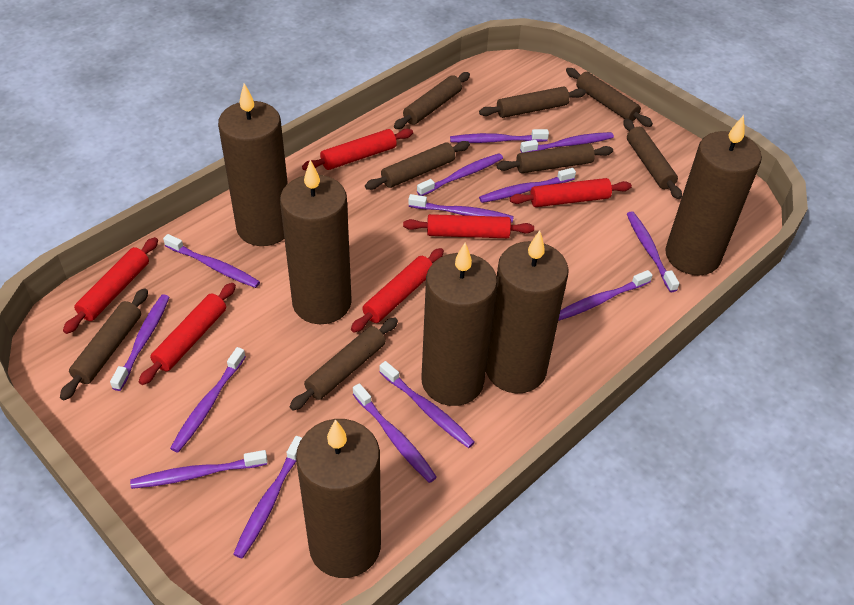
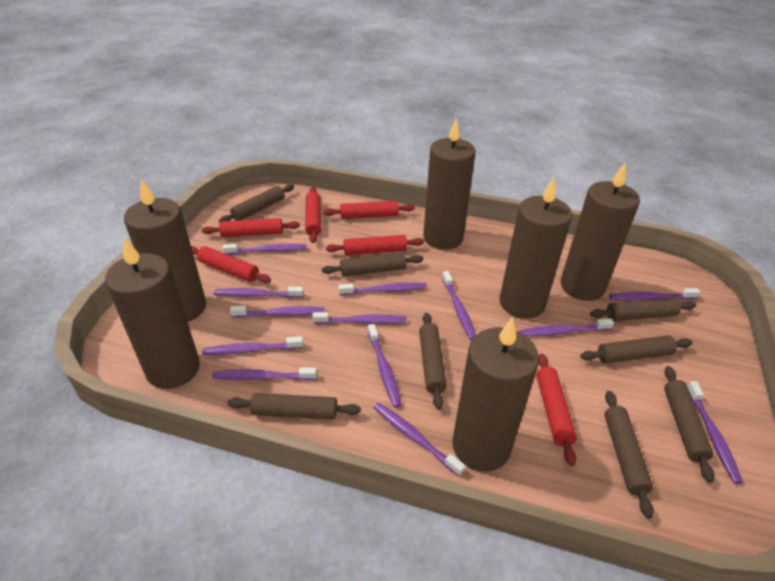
purple toothbrush: [110,294,169,391] [130,450,268,489] [163,234,260,288] [170,347,246,453] [233,436,302,559] [353,383,437,483] [379,361,475,448] [408,194,514,223] [417,153,503,196] [450,129,549,143] [479,168,576,203] [520,132,614,153] [558,270,653,321] [627,212,679,292] = 14 -> [202,336,303,355] [212,368,317,380] [213,287,304,298] [223,243,307,255] [230,306,325,318] [312,312,407,324] [339,282,427,295] [368,324,402,408] [373,402,466,477] [442,271,476,340] [519,319,614,336] [609,288,700,300] [687,381,743,484] = 13

